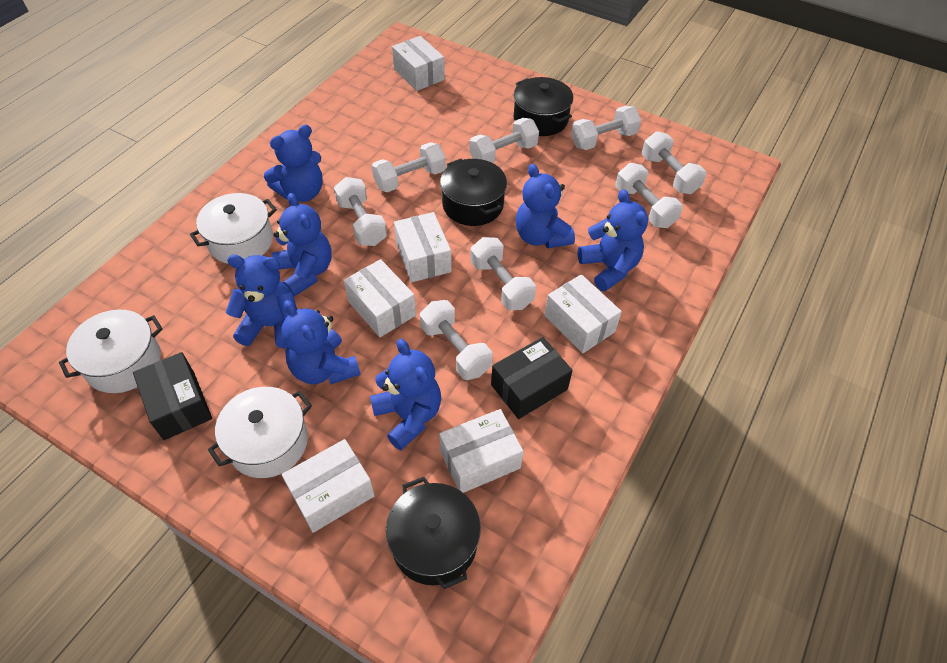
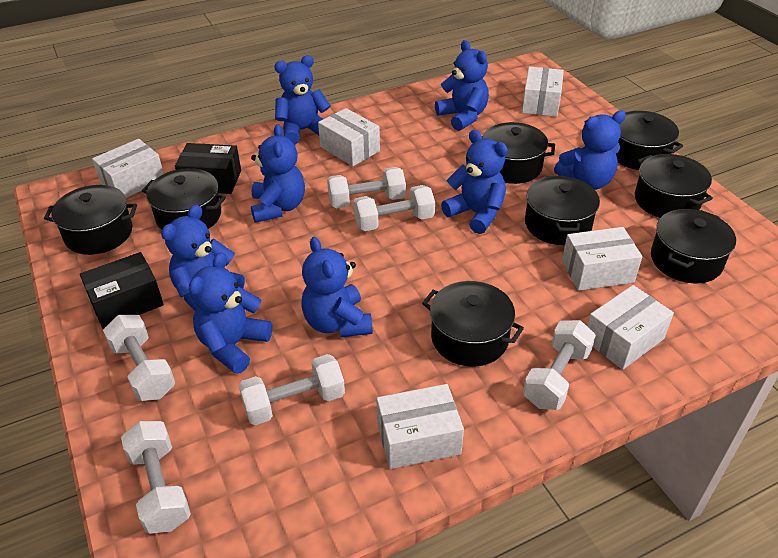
black pot: [386,477,481,589] [440,159,507,226] [514,77,573,136] = 3 -> [44,185,137,255] [142,168,226,230] [422,281,524,367] [482,122,555,184] [525,176,600,245] [616,111,683,170] [635,154,713,218] [651,209,736,284] = 8
blue teddy bear: [226,255,297,349] [264,125,323,202] [272,193,332,297] [282,300,360,385] [370,339,441,450] [515,164,575,248] [577,189,648,291] = 7 -> [161,204,245,311] [189,253,272,374] [251,124,305,223] [274,55,331,145] [301,237,373,337] [435,40,489,131] [441,130,508,234] [554,111,626,190] = 8
white dumbbell: [334,177,387,246] [372,142,446,192] [420,300,492,380] [469,118,539,163] [470,237,536,310] [571,106,641,150] [616,163,683,228] [642,131,706,194] = 8 -> [103,315,175,401] [121,421,191,534] [239,354,345,425] [327,167,406,209] [353,185,435,231] [523,320,596,410] = 6
white pot: [59,310,163,393] [190,193,277,264] [208,387,312,478] = 3 -> none = 0

